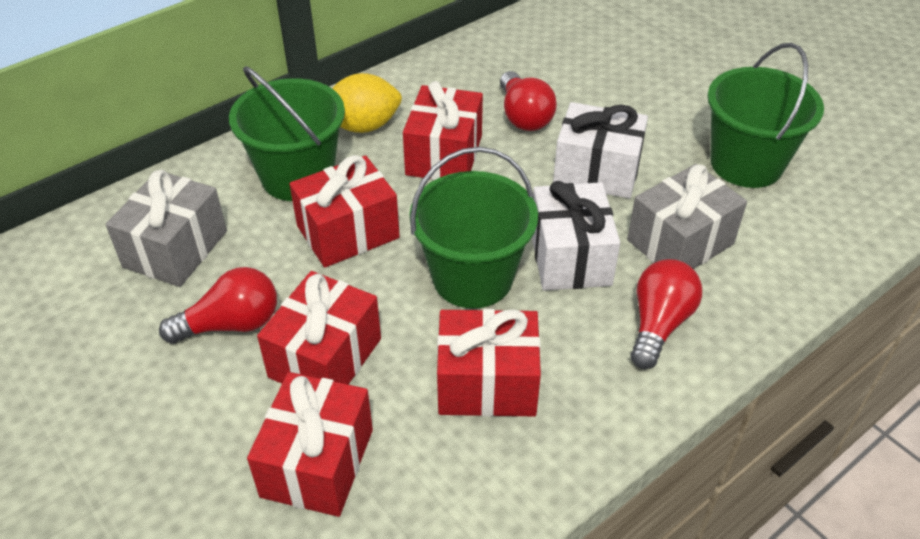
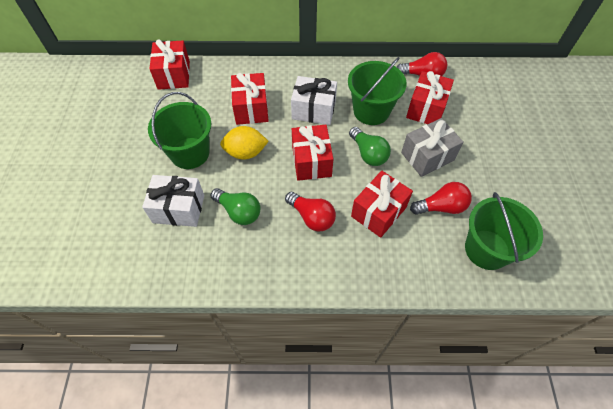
green light bulb: none = 0 -> [211,188,261,225] [349,127,391,166] = 2
grey gift: [106,170,227,287] [627,164,747,269] = 2 -> [401,118,464,177] = 1

